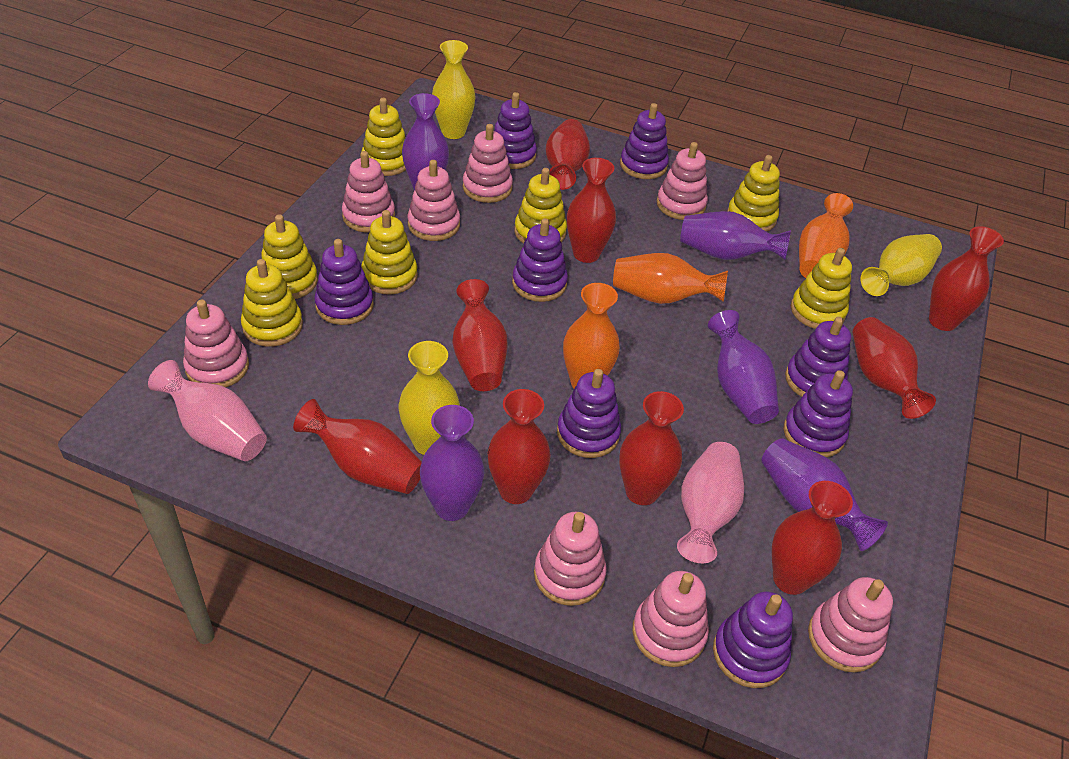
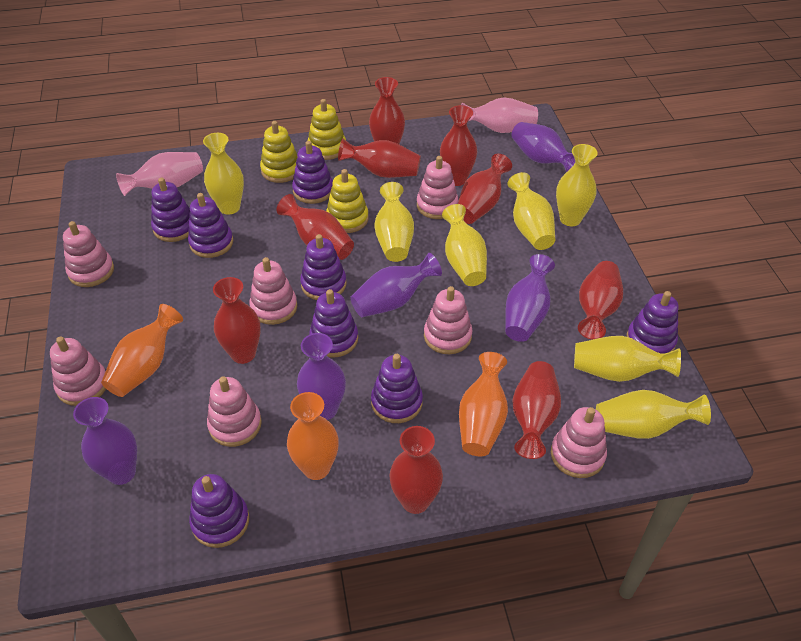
pink stacking toy: [183,300,249,388] [342,151,395,232] [407,160,460,241] [463,124,513,203] [534,512,606,606] [632,571,709,667] [657,142,708,220] [808,577,893,672] = 8 -> [50,336,106,406] [63,221,114,287] [207,376,262,447] [249,257,297,325] [417,156,458,219] [424,286,473,354] [551,407,607,478] = 7
yellow stacking toy: [241,259,303,347] [261,214,318,299] [361,210,418,295] [362,98,406,176] [514,168,567,243] [727,155,780,232] [791,248,852,329] = 7 -> [260,121,298,183] [308,99,346,160] [326,169,368,233] = 3
yellow vase: [399,341,460,455] [432,40,476,139] [861,234,942,296] = 3 -> [203,133,244,215] [374,182,414,262] [442,204,487,286] [507,172,555,250] [556,144,598,226] [574,336,681,382] [596,390,711,439] = 7

